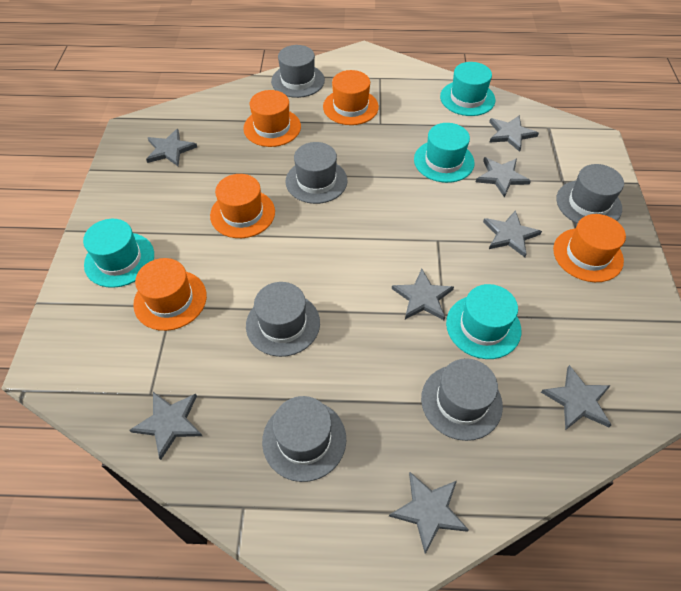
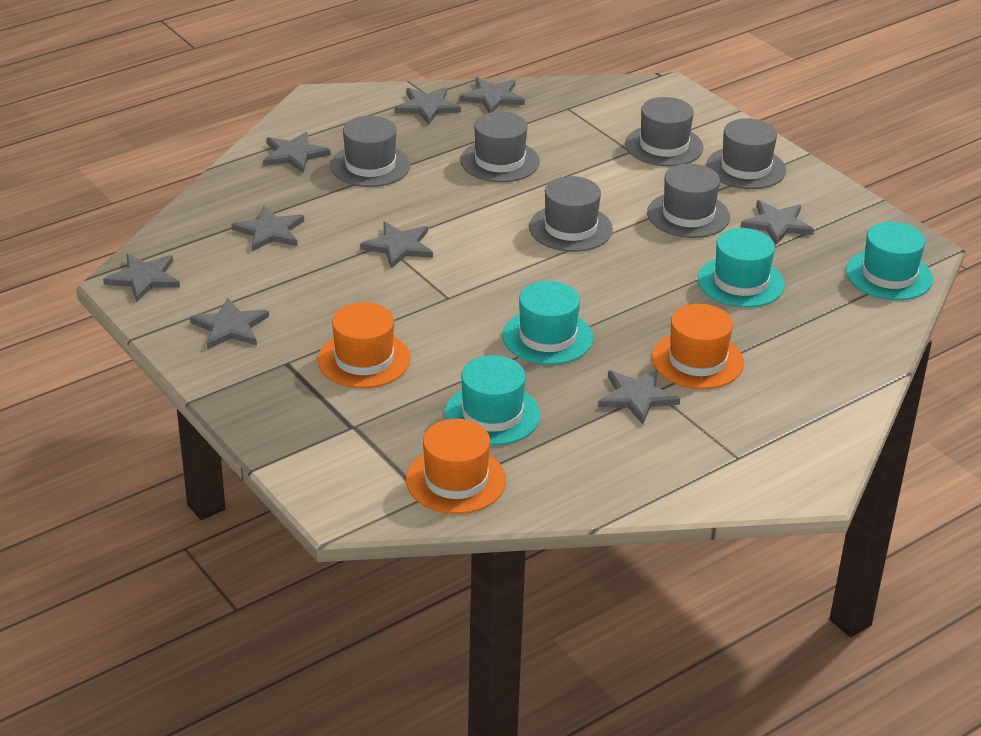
grey star: [129,392,202,460] [146,129,197,166] [389,472,469,554] [392,269,454,320] [476,157,531,198] [483,210,542,257] [489,115,539,152] [541,365,611,430] = 8 -> [103,254,180,302] [190,298,269,349] [232,206,304,251] [263,132,331,173] [360,222,433,268] [395,87,461,125] [459,77,525,113] [598,369,680,424] [741,200,814,245] = 9
orange hat: [133,258,207,331] [210,174,275,238] [243,90,301,147] [323,70,379,125] [553,214,626,282] = 5 -> [318,302,411,388] [406,419,506,514] [652,304,744,389] = 3

